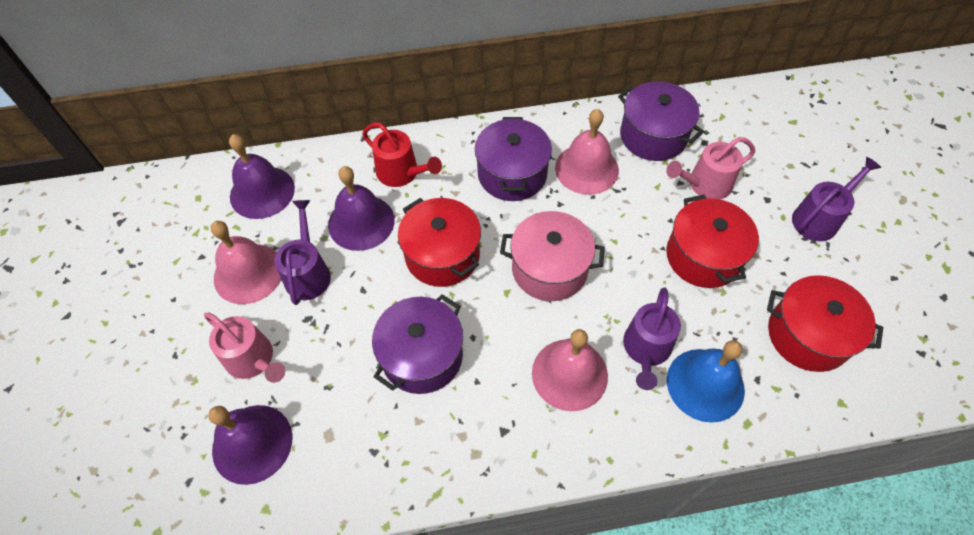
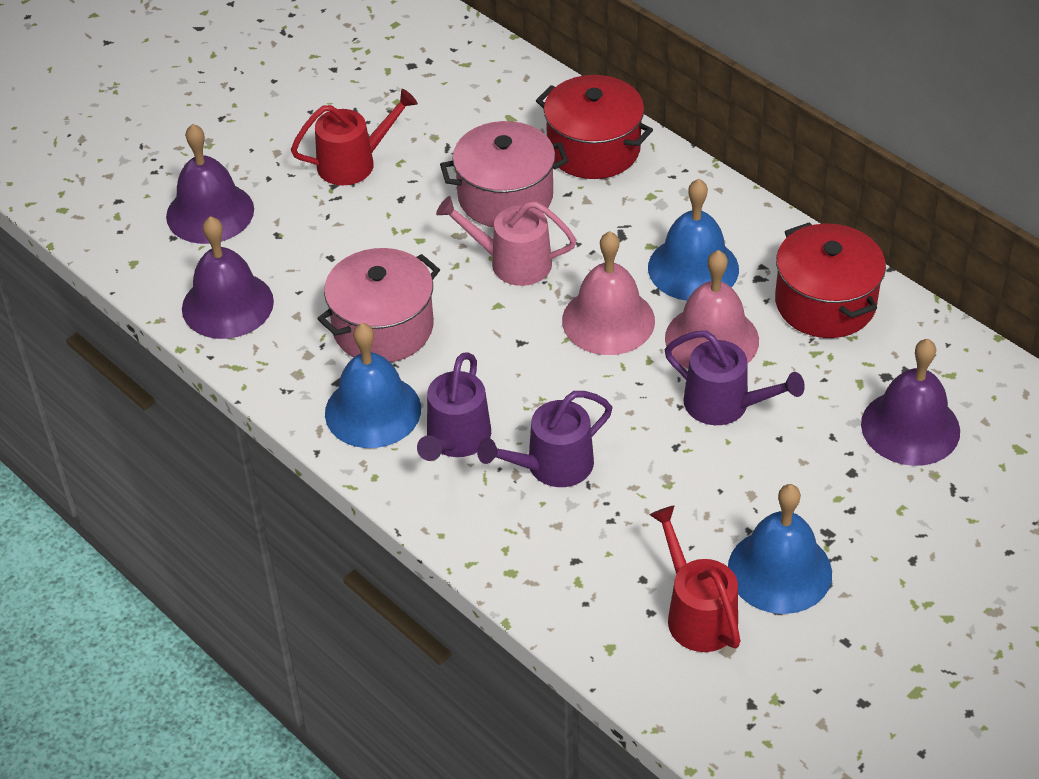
blue bell: [667,340,745,423] = 1 -> [325,323,421,448] [648,179,739,301] [728,484,832,614] = 3
pink bell: [211,221,281,304] [532,329,608,411] [555,109,619,195] = 3 -> [562,231,655,355] [665,250,759,369] = 2
pink pot: [500,211,605,301] = 1 -> [317,248,440,362] [440,121,568,227] = 2
pink watering can: [204,312,285,383] [666,137,755,199] = 2 -> [436,196,576,286] = 1
purple pot: [372,294,463,394] [475,117,552,201] [618,81,704,161] = 3 -> none = 0
red pot: [398,198,481,287] [666,194,759,288] [767,275,883,372] = 3 -> [536,75,653,179] [775,222,886,338] = 2
red watering can: [362,123,442,187] = 1 -> [291,89,418,185] [650,506,740,652] = 2

